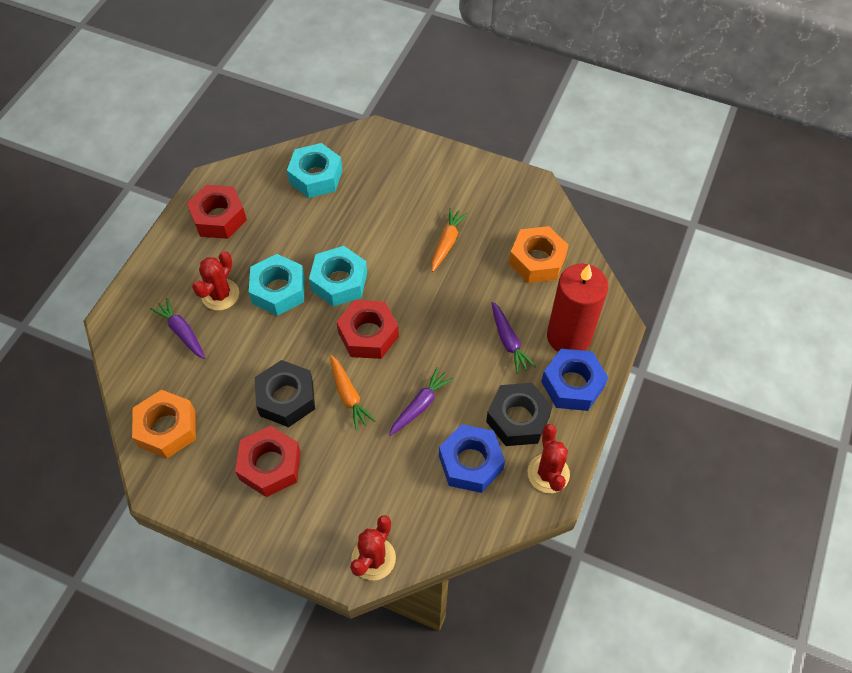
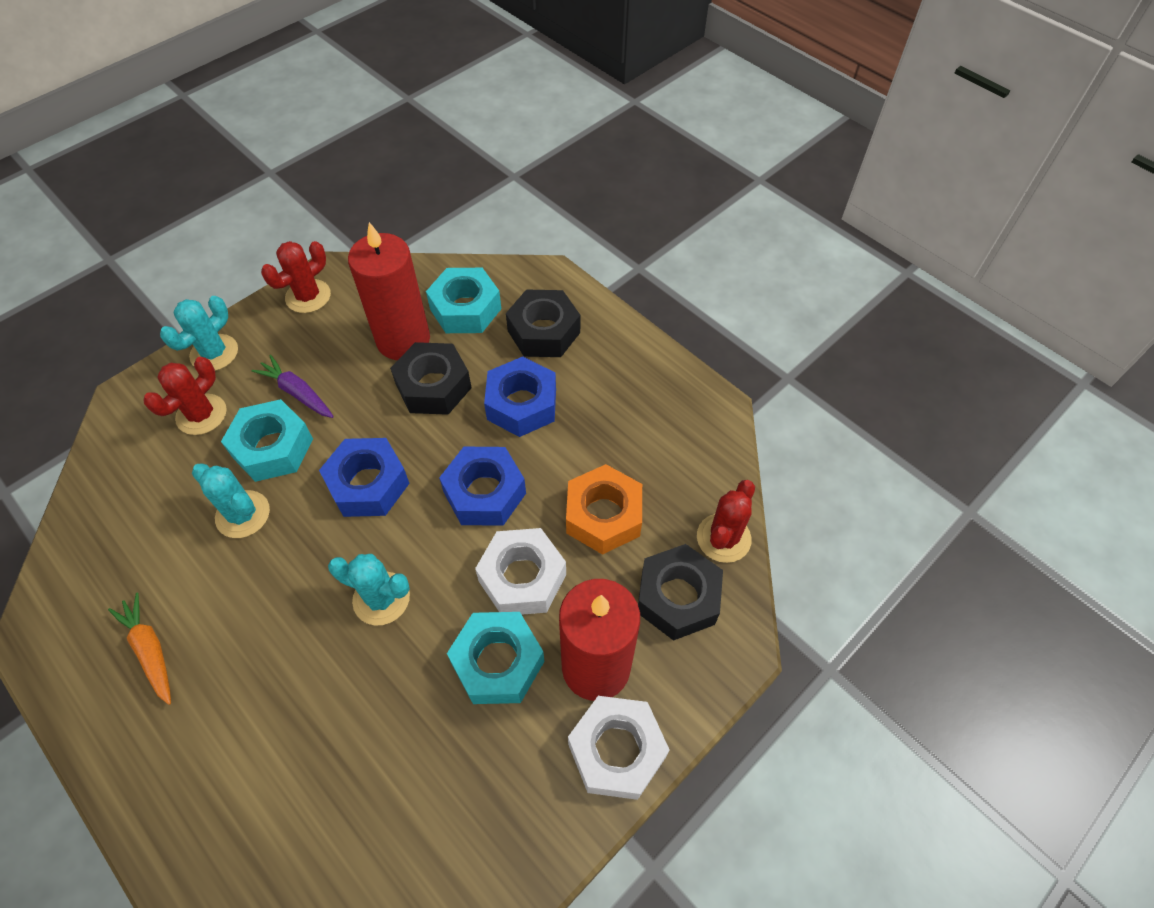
black nut: [255,360,315,427] [486,383,553,446] = 2 -> [390,342,472,415] [506,289,580,357] [638,544,723,641] = 3
blue nut: [439,424,505,493] [541,349,608,411] = 2 -> [319,438,410,517] [439,447,526,526] [484,357,556,437] = 3
orange carrot: [330,355,375,430] [431,208,468,272] = 2 -> [108,593,171,705] = 1
orange nut: [132,390,196,459] [509,226,568,283] = 2 -> [566,464,642,555] = 1
purple carrot: [150,298,205,359] [389,367,453,436] [491,302,536,374] = 3 -> [251,355,334,418] = 1
red candle: [547,263,608,352] = 1 -> [348,222,430,360] [559,579,640,701] = 2
red nut: [187,185,247,239] [235,426,301,497] [337,300,399,359] = 3 -> none = 0
turquoise cactus: none = 0 -> [160,296,238,371] [192,464,270,538] [328,554,410,626] = 3
white nut: none = 0 -> [475,528,566,615] [568,696,670,800] = 2

